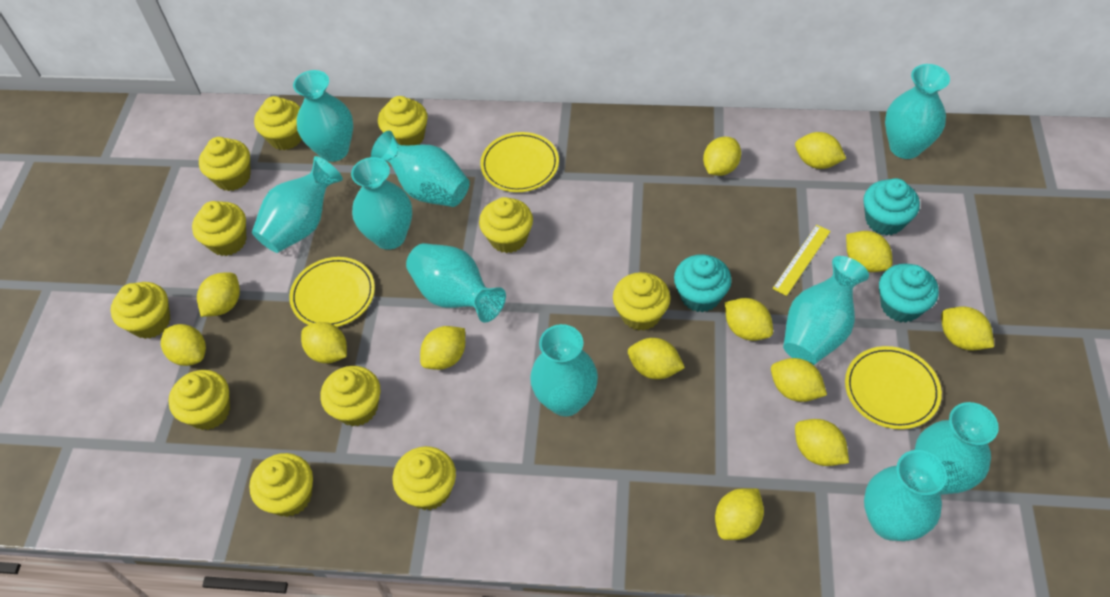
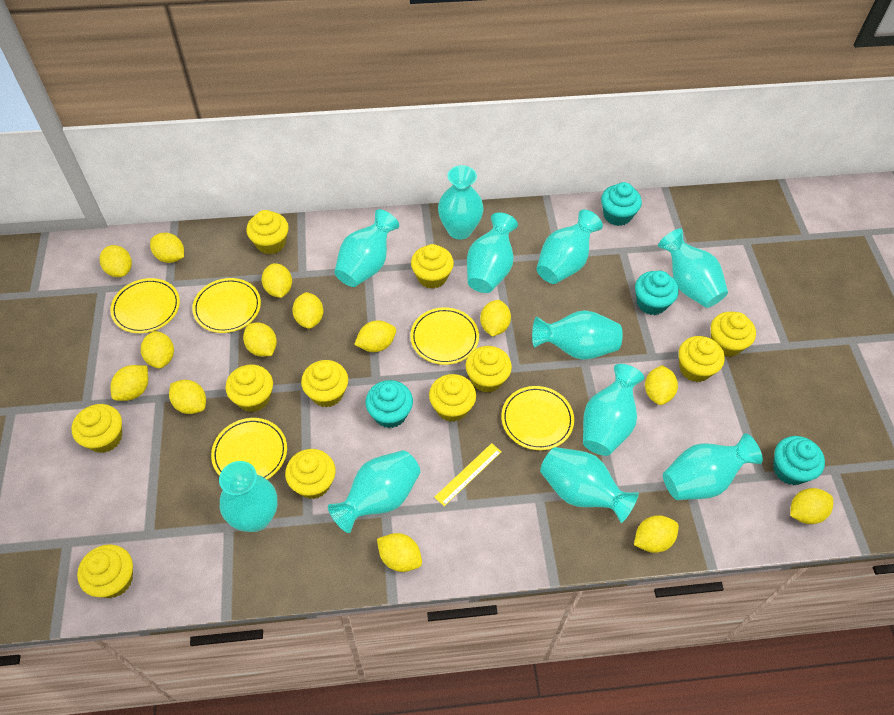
turquoise cupcake: [674,254,732,312] [863,178,920,235] [879,264,939,322] = 3 -> [365,380,413,428] [601,182,642,226] [635,271,679,315] [773,436,825,485] = 4
turquoise vase: [252,156,343,253] [293,70,353,162] [351,157,412,250] [371,131,470,207] [406,243,506,323] [530,324,598,416] [783,256,869,365] [864,450,947,541] [885,64,950,159] [915,402,999,495] = 10 -> [219,461,277,532] [328,450,421,533] [334,209,399,287] [438,165,484,240] [467,212,518,293] [532,310,623,360] [536,209,603,284] [540,447,639,523] [583,364,644,456] [658,228,728,308] [663,433,763,500] = 11
yellow lemon: [161,324,206,366] [197,272,240,317] [301,322,347,363] [420,326,465,370] [628,338,685,379] [703,137,741,176] [715,488,764,540] [725,298,773,341] [771,358,827,402] [795,132,846,169] [795,419,849,466] [846,231,892,272] [941,307,994,350] = 13 -> [100,245,132,277] [111,365,148,401] [141,331,174,369] [150,233,184,263] [169,380,206,414] [243,323,277,357] [262,263,292,298] [292,292,324,329] [354,320,396,352] [377,533,422,572] [480,300,511,337] [634,515,679,553] [645,365,678,405] [790,488,833,524] = 14
yellow plate: [289,257,375,327] [480,132,559,192] [845,346,942,429] = 3 -> [110,278,180,333] [192,278,261,333] [211,418,287,479] [410,307,479,365] [501,386,574,450] = 5

